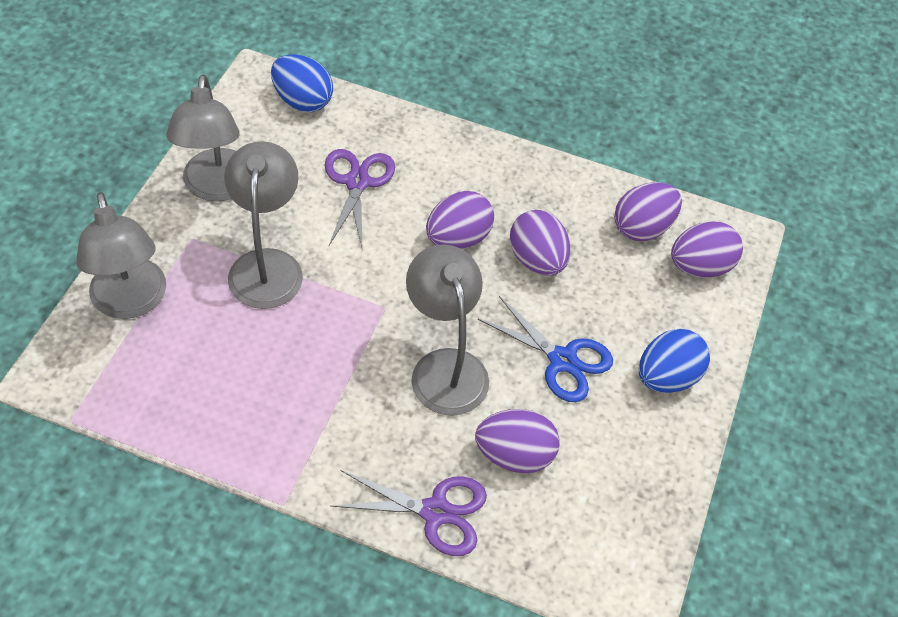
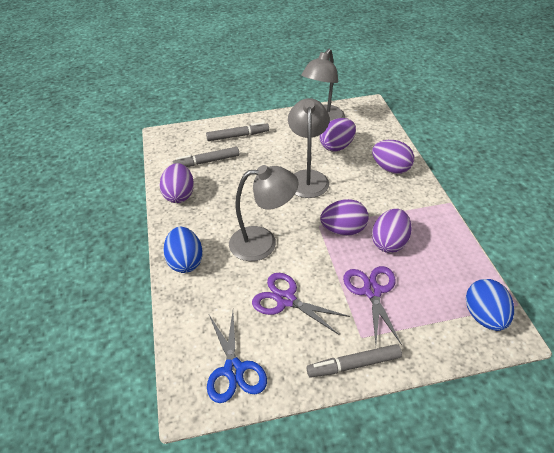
grey lamp: [76,192,166,319] [166,75,239,202] [224,141,303,309] [406,244,489,416] = 4 -> [229,165,299,261] [288,98,329,198] [301,49,345,122] = 3
grey marker: none = 0 -> [173,147,239,167] [206,122,269,141] [307,344,402,377] = 3

